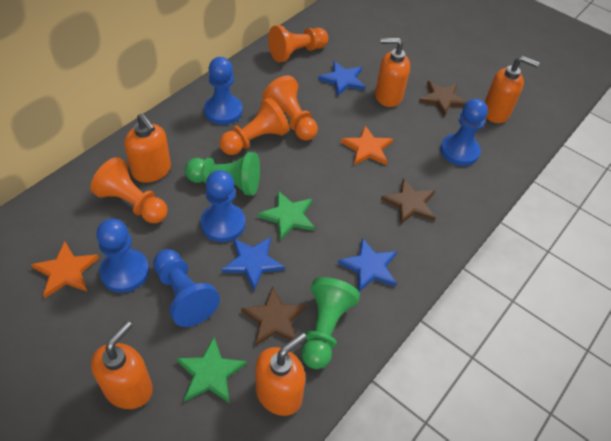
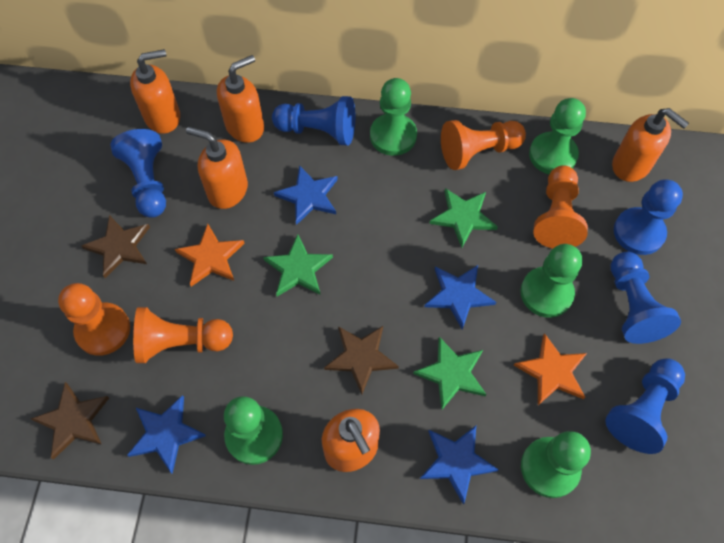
blue star: [221,237,285,290] [318,61,366,96] [338,238,397,291] = 3 -> [127,395,206,474] [274,165,338,225] [420,426,499,505] [424,265,496,330] = 4
green pawn: [185,152,260,196] [302,277,360,369] = 2 -> [224,396,283,465] [370,78,417,156] [520,244,582,318] [521,431,591,498] [529,98,586,174] = 5
green star: [176,337,247,403] [258,191,315,240] = 2 -> [263,234,333,296] [413,337,486,409] [429,188,498,248] = 3

